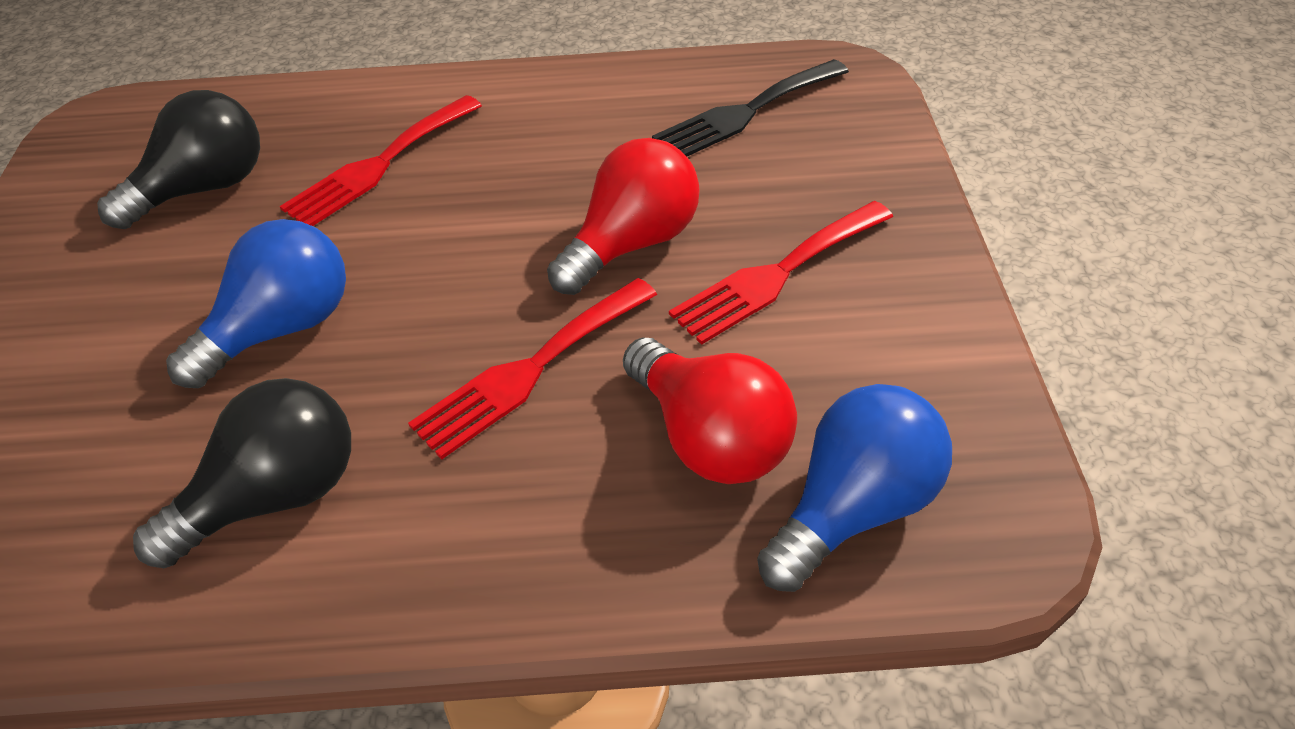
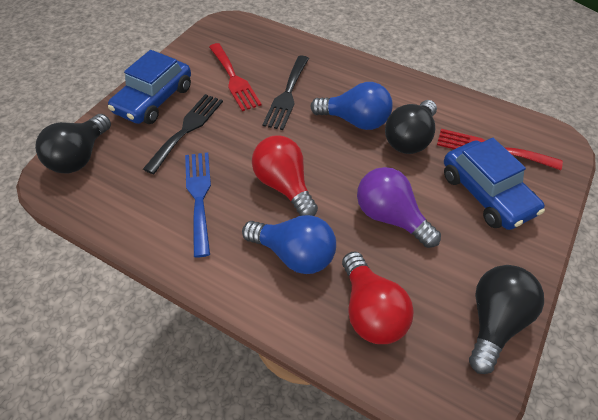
black fork: [652,59,849,157] = 1 -> [143,94,223,174] [262,55,309,130] = 2
black light bulb: [97,90,260,229] [133,378,351,568] = 2 -> [35,114,111,173] [385,100,437,154] [469,265,544,374] = 3
blue car: none = 0 -> [108,50,191,124] [444,138,545,230] = 2
blue fork: none = 0 -> [185,152,211,258] = 1
purple light bulb: none = 0 -> [357,167,441,248] = 1
red fork: [280,95,482,226] [408,278,657,460] [669,201,893,345] = 3 -> [209,43,262,111] [437,129,563,170] = 2

